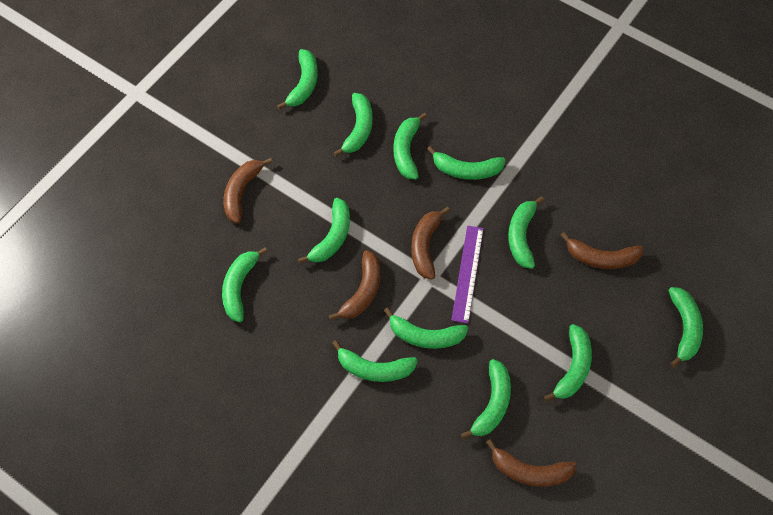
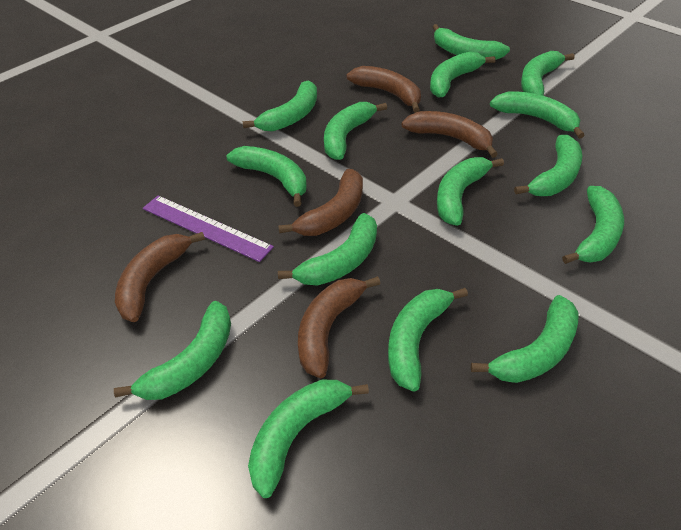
green banana: [222,247,268,322] [277,49,318,110] [298,198,350,264] [332,340,418,382] [333,93,373,157] [384,307,468,349] [393,113,427,180] [427,146,506,180] [461,359,511,439] [508,196,544,269] [544,324,592,402] [668,287,703,367] = 12 -> [114,301,231,400] [227,146,307,207] [242,80,317,132] [248,380,369,498] [278,213,377,285] [324,102,387,160] [388,288,468,391] [430,51,496,98] [433,24,510,60] [437,157,504,226] [471,295,578,383] [490,91,585,139] [514,135,582,196] [521,51,575,96] [562,186,624,264] = 15

